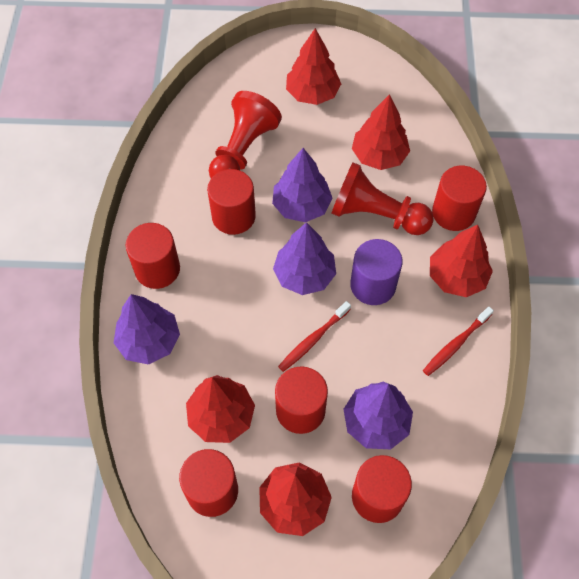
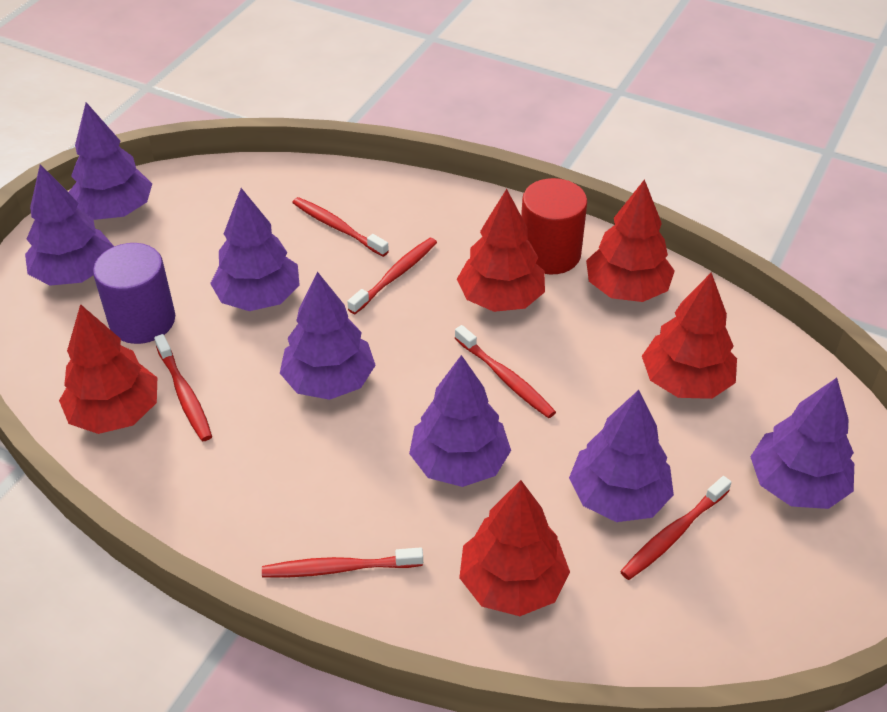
purple tree: [114,294,180,365] [272,148,333,222] [273,222,336,295] [344,382,413,449] = 4 -> [25,164,114,286] [69,102,152,220] [210,188,300,311] [280,272,376,400] [409,355,511,487] [569,390,674,522] [750,378,854,509] = 7
red cylinder: [125,223,180,289] [179,449,238,517] [207,169,256,235] [275,367,328,434] [352,455,412,523] [432,166,487,231] = 6 -> [521,178,587,274] = 1
red pawn: [209,91,282,178] [331,162,434,235] = 2 -> none = 0
red toothbrush: [278,301,351,372] [423,307,494,376] = 2 -> [154,334,212,441] [262,547,423,578] [292,197,389,257] [347,238,437,314] [455,325,556,418] [620,476,732,580] = 6

